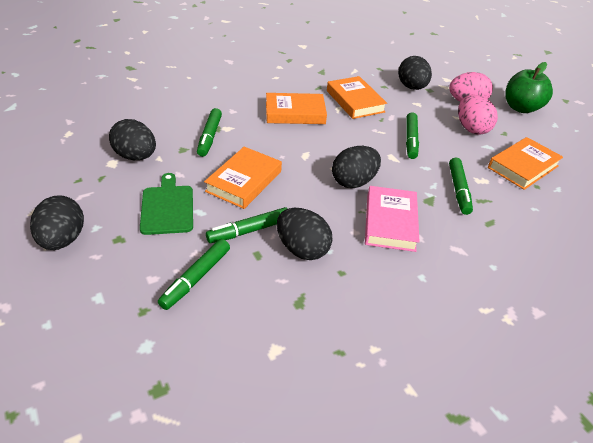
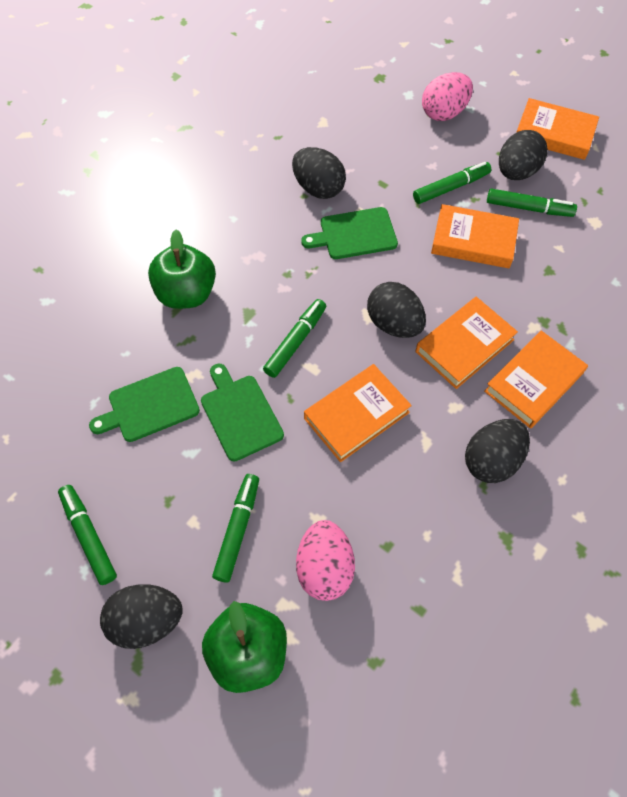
green apple: [505,62,553,113] = 1 -> [148,230,216,309] [202,601,287,693] = 2
green cutting board: [140,173,193,235] = 1 -> [89,367,200,442] [201,363,284,461] [301,207,398,259] = 3
orange book: [204,147,282,209] [266,93,327,124] [327,76,387,119] [488,137,563,190] = 4 -> [304,364,412,462] [415,297,518,389] [431,204,519,268] [484,331,588,428] [516,98,599,160] = 5
pink book: [365,186,420,252] = 1 -> none = 0

